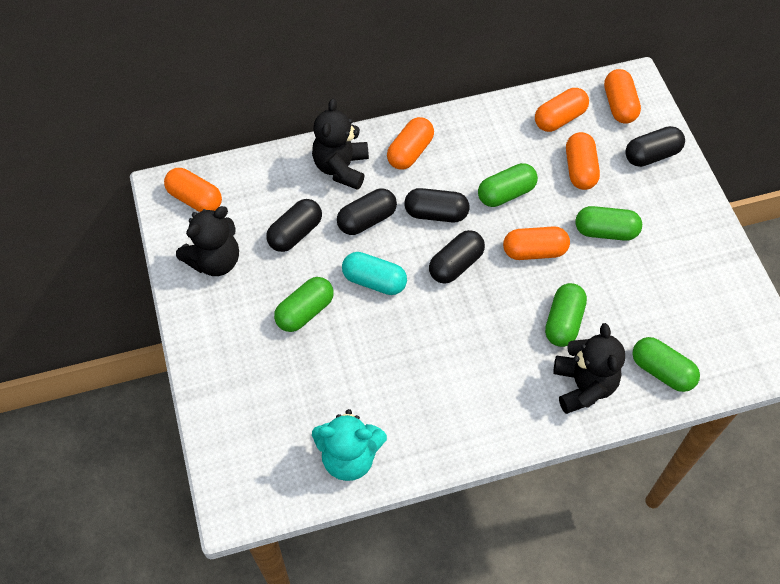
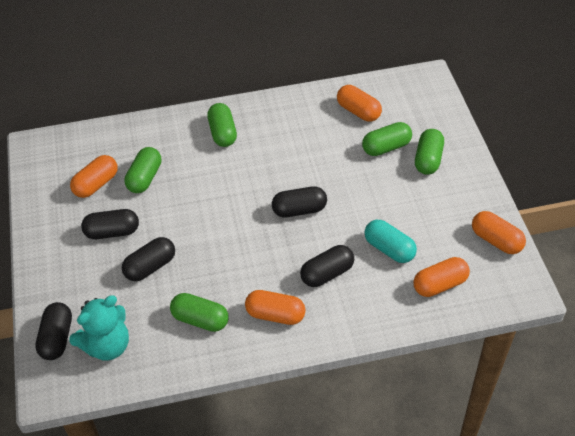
black teddy bear: [176,206,239,276] [312,98,369,190] [553,323,625,414] = 3 -> none = 0
orange capsule: [164,168,222,212] [387,117,434,170] [503,226,570,260] [535,88,589,132] [566,132,600,190] [604,69,641,124] = 6 -> [70,155,118,198] [245,290,305,325] [337,85,382,122] [413,257,470,297] [472,211,526,254] = 5

